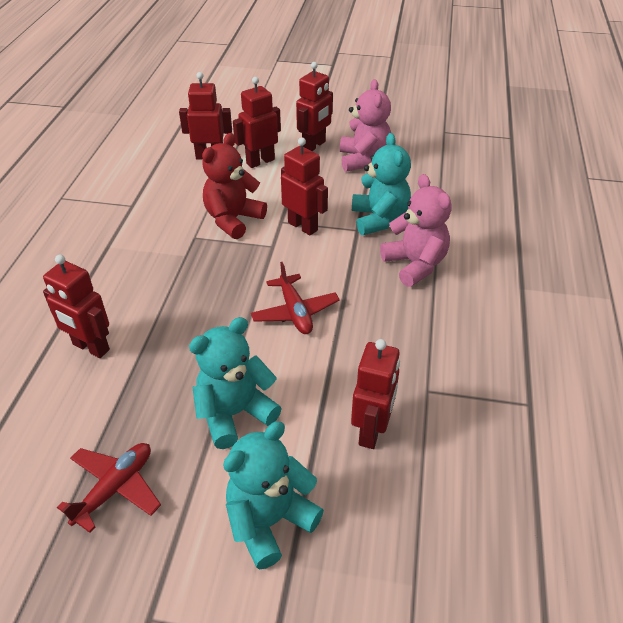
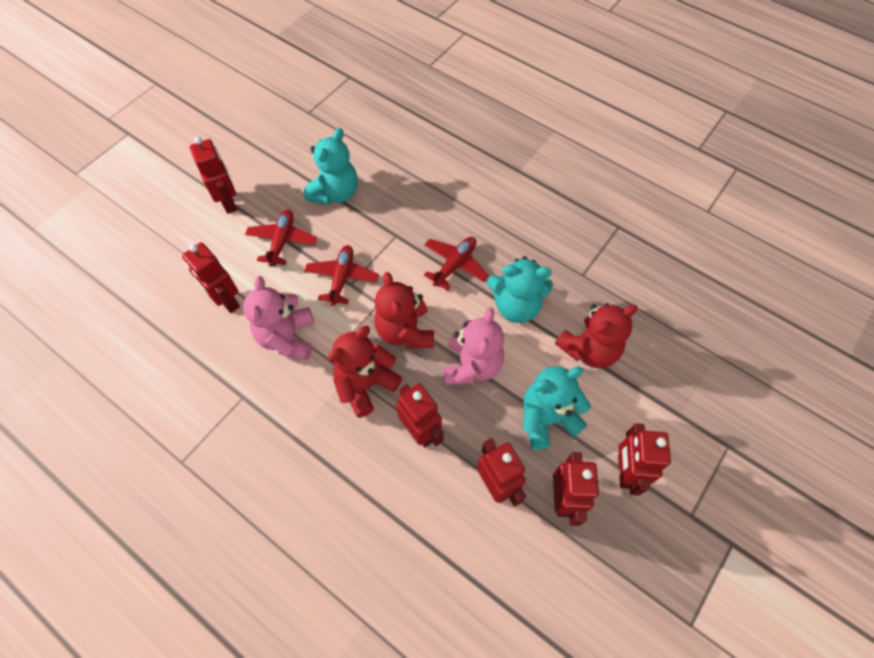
red plane: [57,443,161,533] [251,262,340,334] = 2 -> [245,210,317,267] [304,245,379,306] [424,237,489,291] = 3
red teddy bear: [202,133,267,239] = 1 -> [328,326,402,418] [374,272,434,348] [555,303,638,368] = 3

